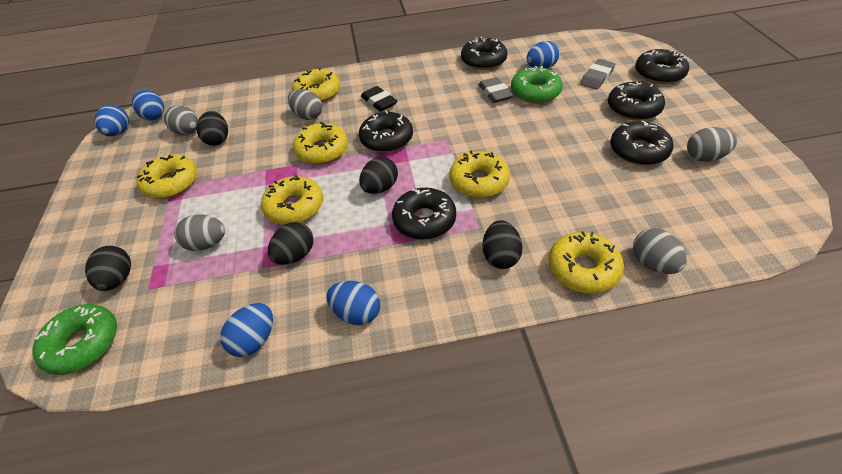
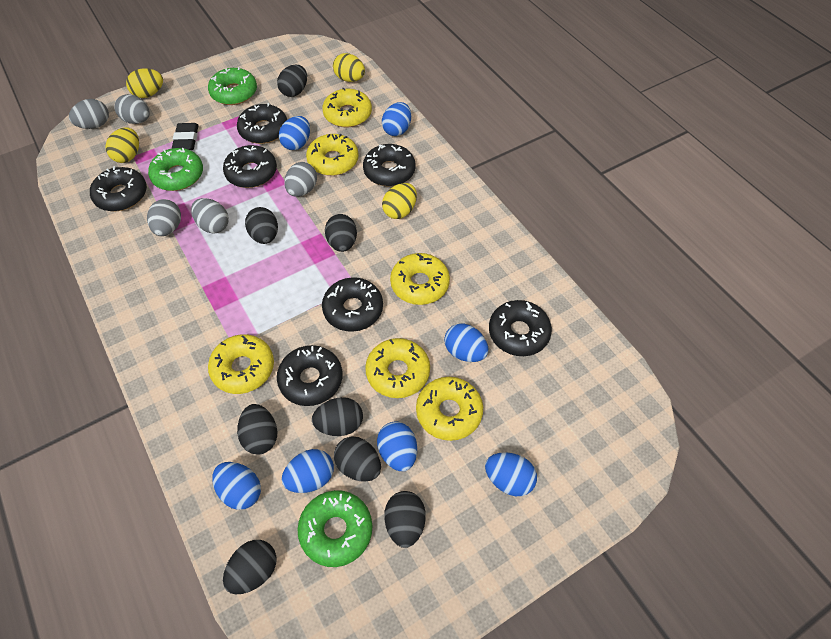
black donut: [359,110,413,153] [392,188,456,240] [461,37,507,70] [608,82,665,121] [610,120,673,166] [635,49,689,84] = 6 -> [90,166,147,212] [223,145,277,188] [237,103,287,144] [277,345,342,406] [322,277,383,332] [363,144,416,186] [489,300,552,356] = 7
black egg: [85,246,131,291] [196,111,228,146] [268,222,314,265] [359,157,398,194] [483,220,523,269] = 5 -> [223,540,277,594] [237,404,277,455] [245,207,278,244] [277,65,307,97] [312,397,363,436] [325,214,357,252] [334,437,381,482] [384,491,426,548] = 8
blue egg: [94,105,129,136] [132,90,164,121] [220,303,273,357] [327,281,380,325] [527,41,559,69] = 5 -> [212,462,261,510] [279,116,310,150] [282,449,334,493] [377,421,417,471] [382,102,411,136] [444,324,488,362] [485,452,537,496] = 7
green donut: [32,304,117,375] [511,66,563,103] = 2 -> [148,148,203,191] [208,67,257,105] [298,490,372,567] = 3
grey eraser: [479,77,513,103] [580,59,615,90] = 2 -> none = 0
yellow egg: none = 0 -> [105,127,139,163] [126,68,163,98] [333,53,365,82] [382,183,417,219] = 4

